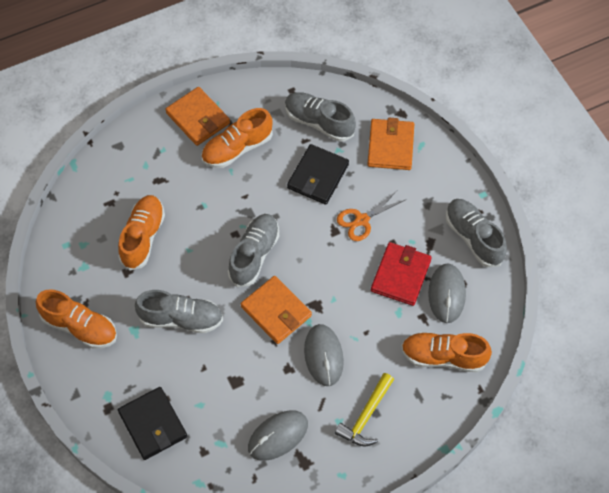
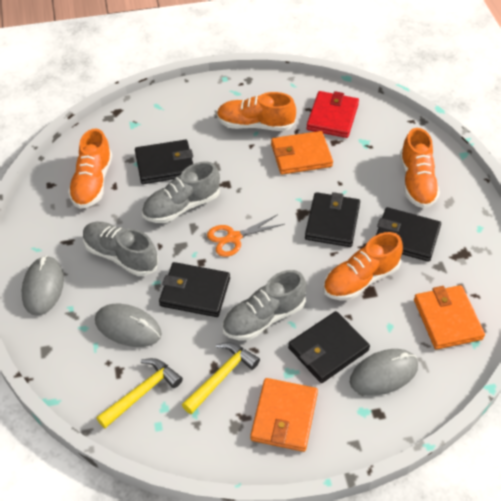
black wallet: [118,387,187,460] [287,144,349,204] = 2 -> [135,140,193,184] [159,262,230,317] [288,311,370,383] [305,192,360,247] [376,207,441,262] = 5
grey shoe: [135,290,223,333] [228,214,279,287] [285,92,356,142] [446,199,507,267] = 4 -> [83,222,158,276] [142,162,220,223] [222,270,306,340] = 3
yellow hammer: [335,373,394,446] = 1 -> [96,358,183,428] [182,342,260,414] = 2

